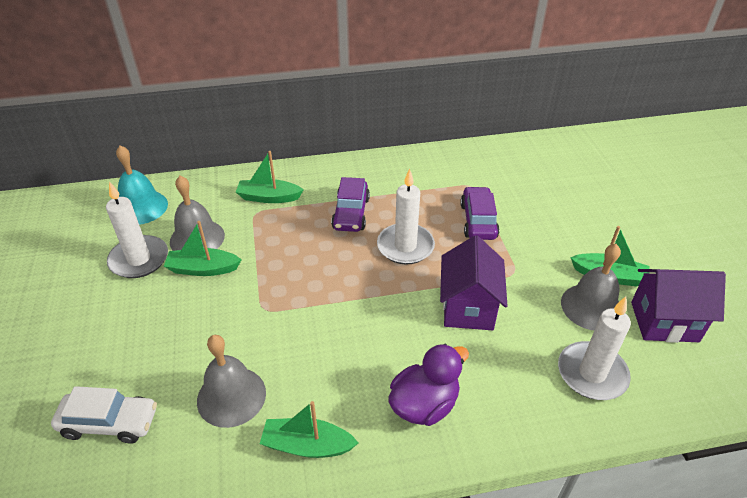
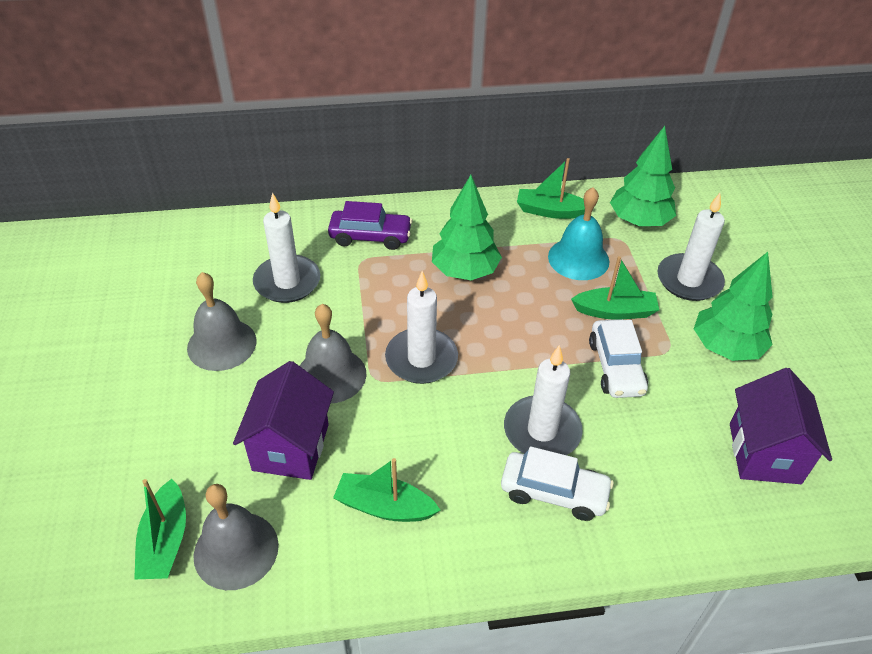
green tree: none = 0 -> [432,175,502,280] [610,126,676,226] [694,252,773,361] = 3
purple car: [331,177,370,232] [460,186,500,240] = 2 -> [328,201,412,250] = 1
purple duck: [389,344,469,426] = 1 -> none = 0
white candle: [106,181,168,278] [377,169,435,265] [558,297,631,400] = 3 -> [253,193,320,303] [385,271,458,384] [504,345,583,455] [657,193,725,301] = 4
white car: [51,386,157,444] = 1 -> [501,446,614,521] [589,319,648,398] = 2

